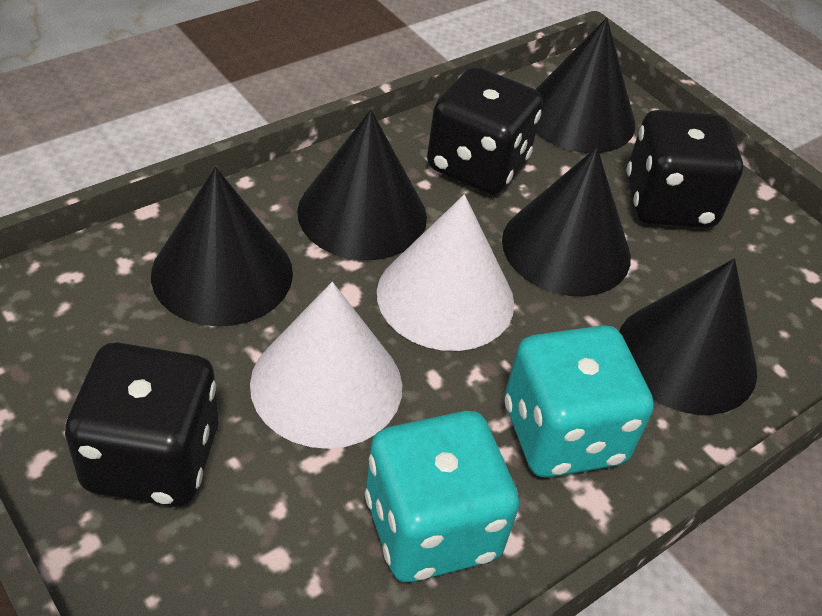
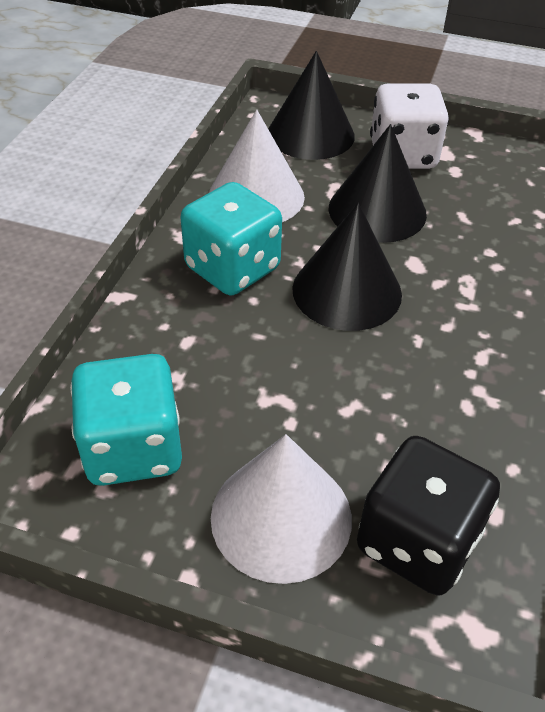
black cone: [151,167,293,326] [297,110,427,260] [502,147,631,296] [535,18,635,153] [619,259,757,415] = 5 -> [268,51,355,160] [292,203,402,331] [328,124,427,243] = 3
black dice: [65,343,218,507] [427,67,543,195] [627,110,743,228] = 3 -> [357,436,500,596] = 1
white dice: none = 0 -> [370,83,449,169] = 1

